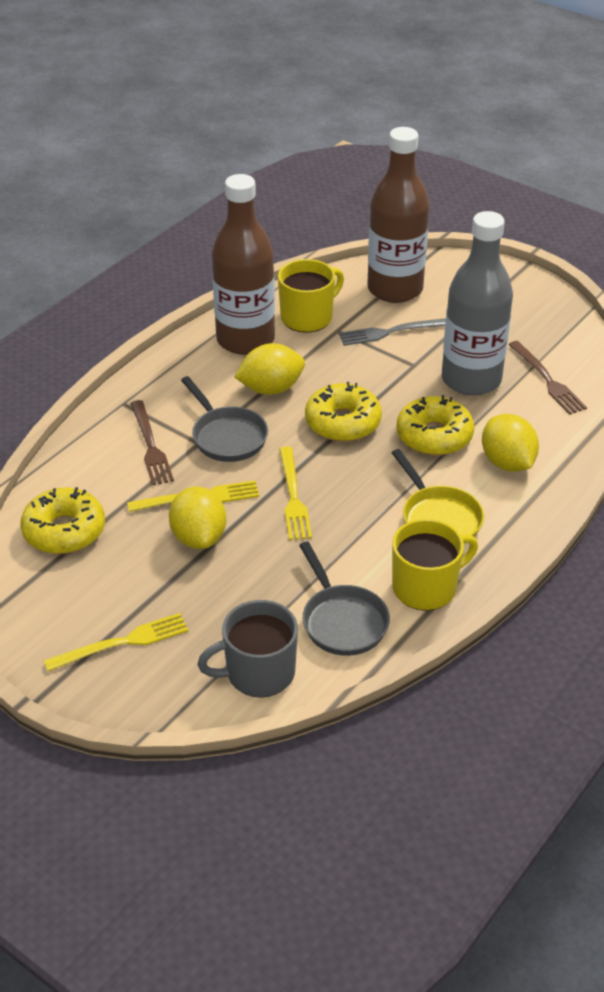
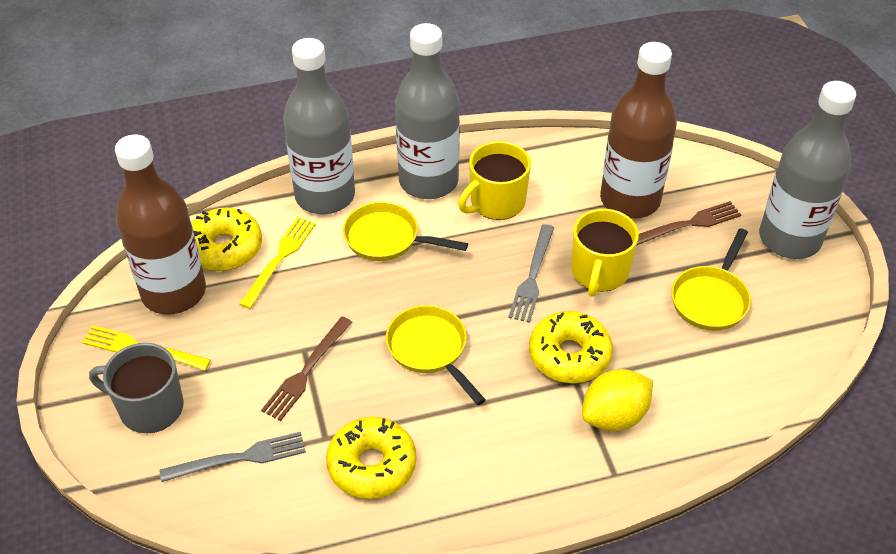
grey bottle: [442,211,513,396] = 1 -> [283,38,355,214] [395,23,460,199] [759,81,856,259] = 3
grey fork: [339,318,446,346] = 1 -> [159,432,306,482] [508,224,554,323] = 2
grey pan: [181,376,268,462] [299,542,390,656] = 2 -> none = 0
yellow fork: [44,613,189,671] [127,480,260,512] [279,446,312,540] = 3 -> [82,325,211,371] [239,217,316,309] = 2
yellow lemon: [169,486,226,549] [235,343,305,395] [482,414,539,472] = 3 -> [582,369,653,431] = 1
yellow pan: [392,449,484,544] = 1 -> [343,202,468,261] [386,305,486,405] [671,228,751,331] = 3

